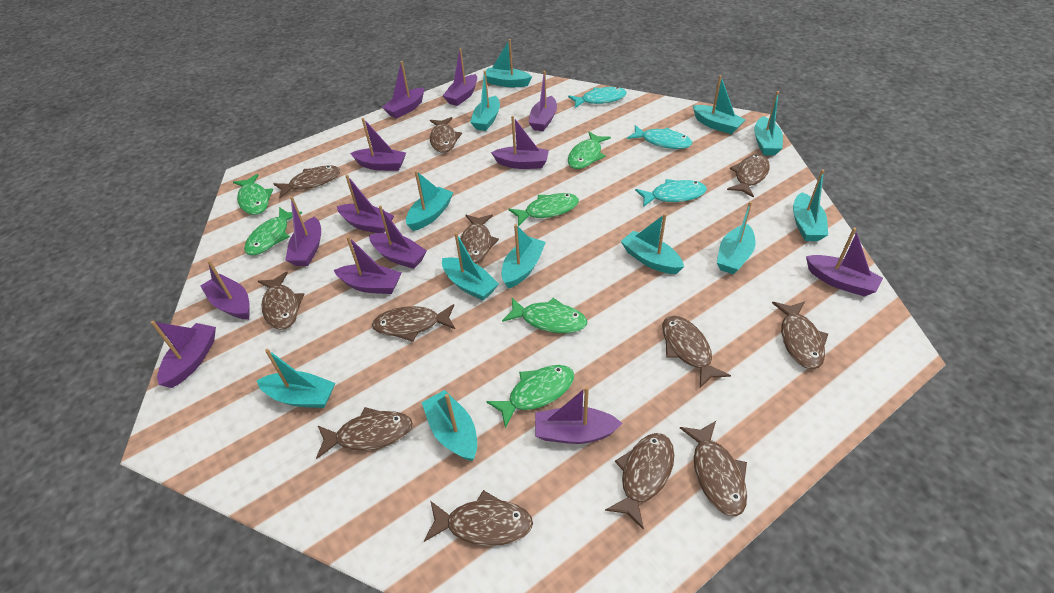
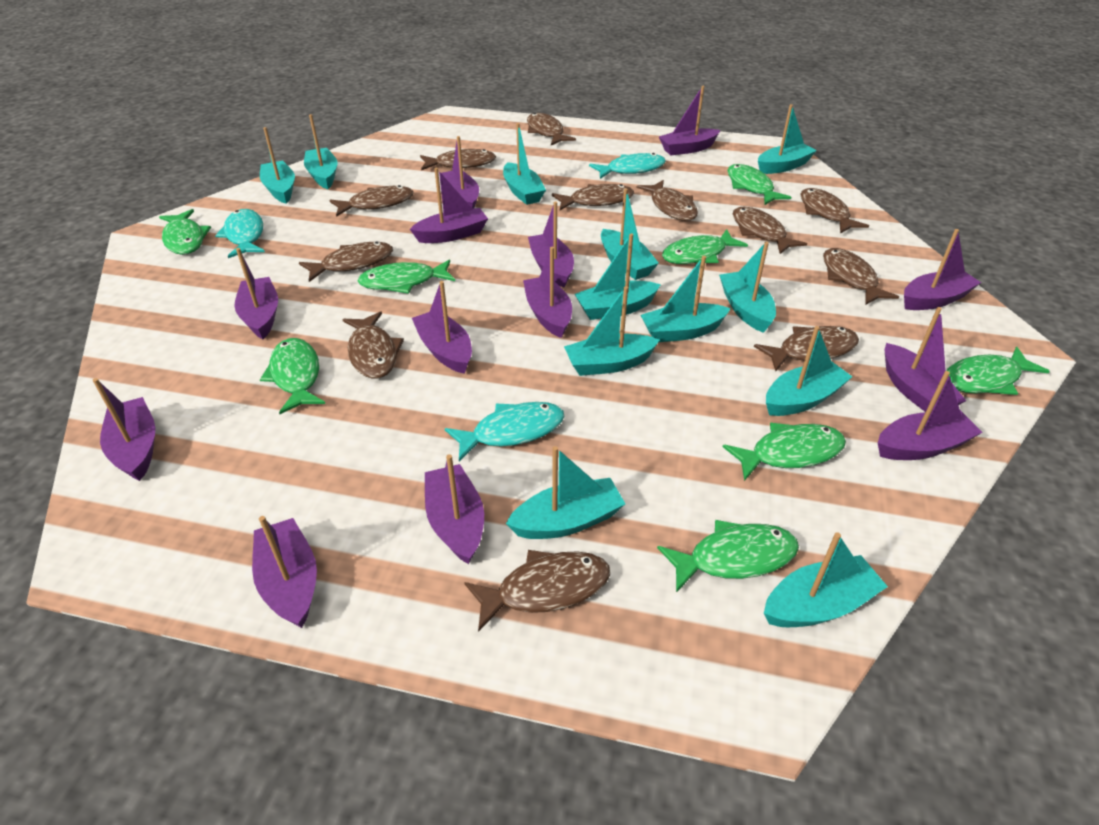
green fish: [233,174,273,215] [244,207,302,255] [486,365,574,429] [502,298,587,333] [509,193,579,226] [568,132,611,169] = 6 -> [159,209,211,255] [260,338,325,414] [358,260,455,294] [657,520,799,593] [662,229,748,264] [723,423,846,481] [728,164,791,205] [946,346,1050,395] = 8

